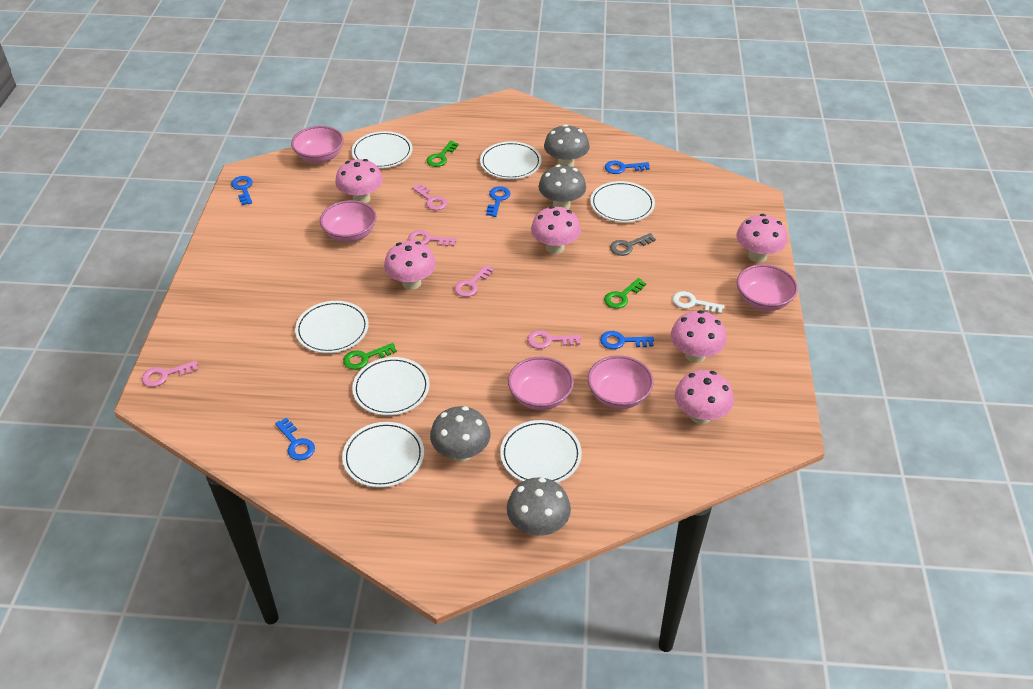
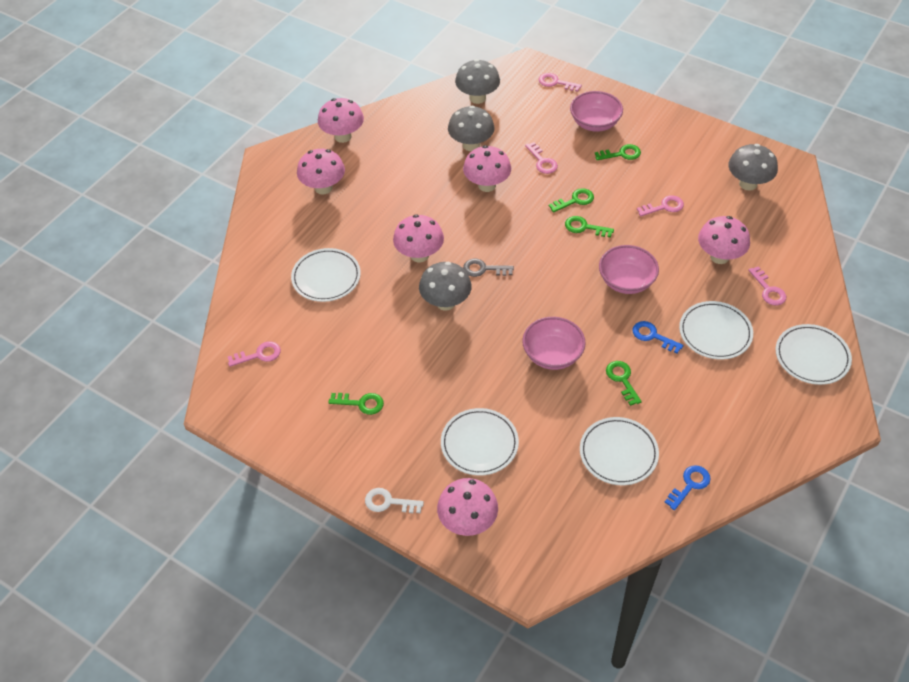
blue key: [231,176,253,205] [275,418,315,461] [486,186,511,217] [600,331,654,349] [605,161,650,174] = 5 -> [632,321,683,354] [664,465,710,510] = 2
green key: [343,343,397,370] [426,141,459,167] [604,278,646,309] = 3 -> [328,393,384,415] [549,188,594,213] [565,216,614,238] [595,144,641,160] [606,361,642,406] = 5
pink bowl: [291,126,344,163] [320,200,376,242] [508,357,574,410] [588,355,654,409] [737,264,798,311] = 5 -> [522,317,586,370] [570,91,623,132] [599,245,659,294] = 3
white plate: [295,301,369,353] [342,422,424,488] [351,131,413,168] [352,357,430,416] [480,141,542,179] [500,420,582,483] [590,181,655,223] = 7 -> [291,248,361,302] [441,408,519,476] [580,417,659,485] [679,301,753,360] [776,324,852,385] = 5

